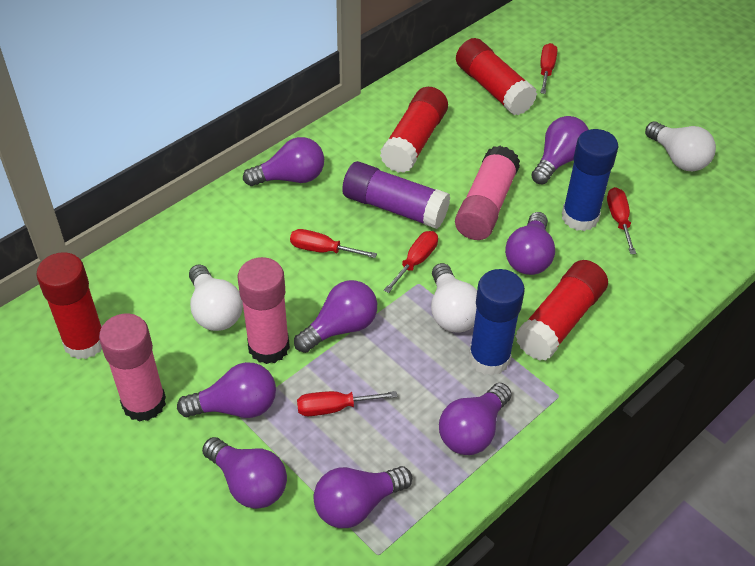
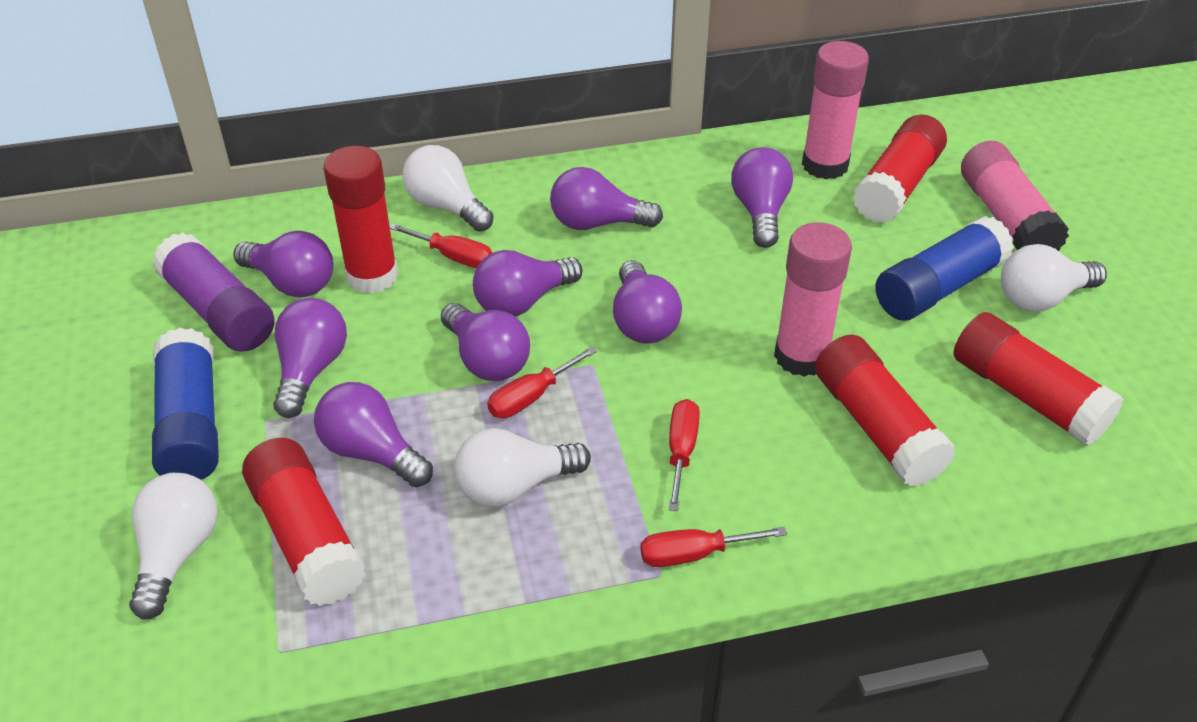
red glue stick: [36,252,102,359] [380,87,448,173] [456,38,537,115] [515,260,608,361] = 4 -> [242,438,366,606] [324,146,398,294] [815,335,956,487] [853,114,947,223] [953,312,1124,446] = 5
red screwdriver: [290,229,377,258] [297,391,398,416] [384,231,438,293] [540,43,557,94] [607,187,636,254] = 5 -> [390,223,493,268] [487,346,597,418] [640,527,787,567] [668,399,700,511] = 4
white light bulb: [189,264,243,331] [431,263,477,333] [645,121,716,171] = 3 -> [129,473,218,620] [402,145,494,232] [454,428,591,507] [1001,244,1107,312] = 4

